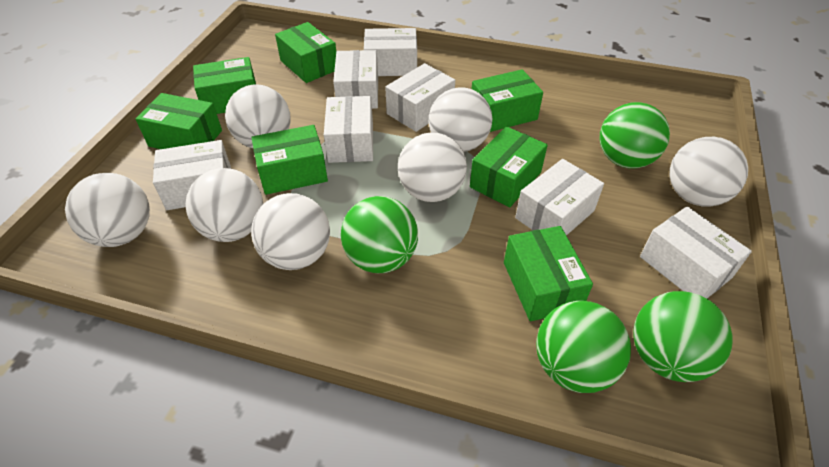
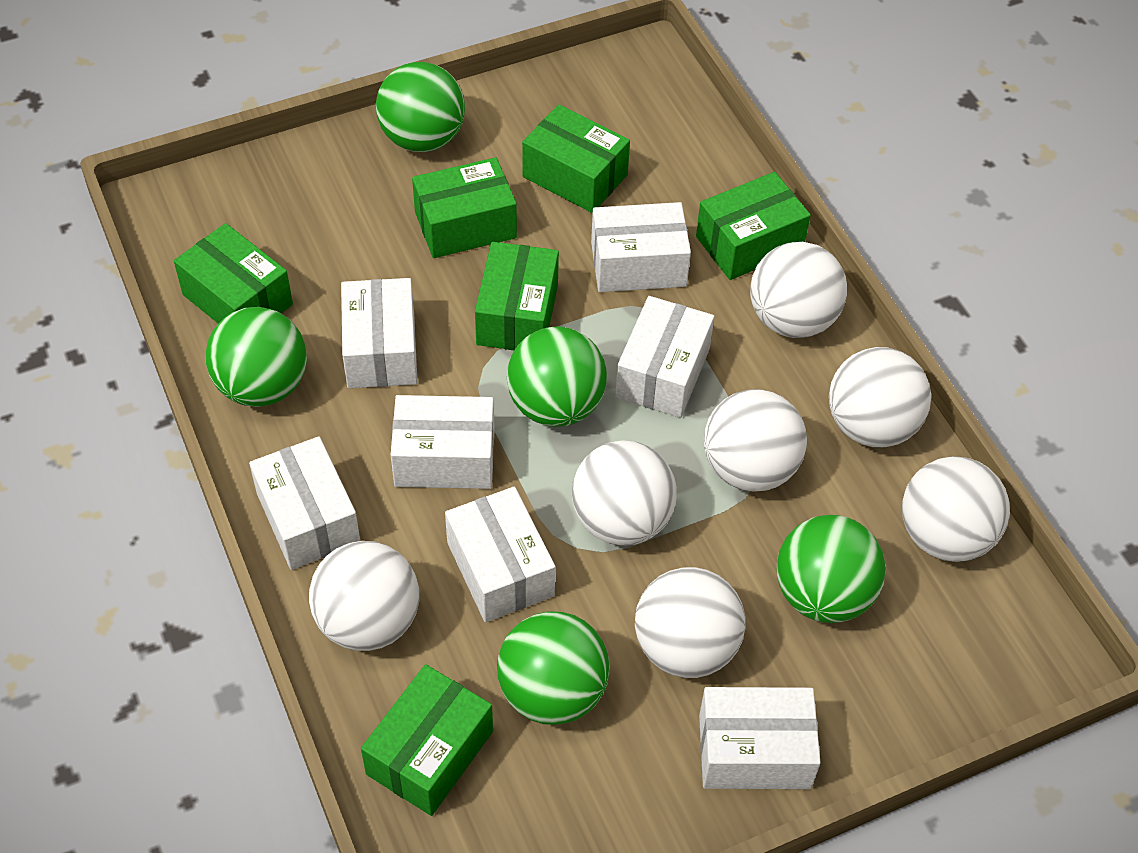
green ball: [341,196,418,273] [536,301,631,393] [600,102,670,169] [633,291,732,382] = 4 -> [205,307,307,407] [376,62,465,152] [497,611,610,725] [507,326,607,427] [777,515,886,623] = 5
green box: [136,93,222,149] [193,57,256,114] [251,125,328,195] [275,22,336,83] [470,126,548,207] [472,69,543,132] [504,226,593,321] = 7 -> [174,223,293,323] [361,664,493,816] [412,157,517,258] [475,242,559,350] [522,104,630,213] [696,172,811,280] = 6

